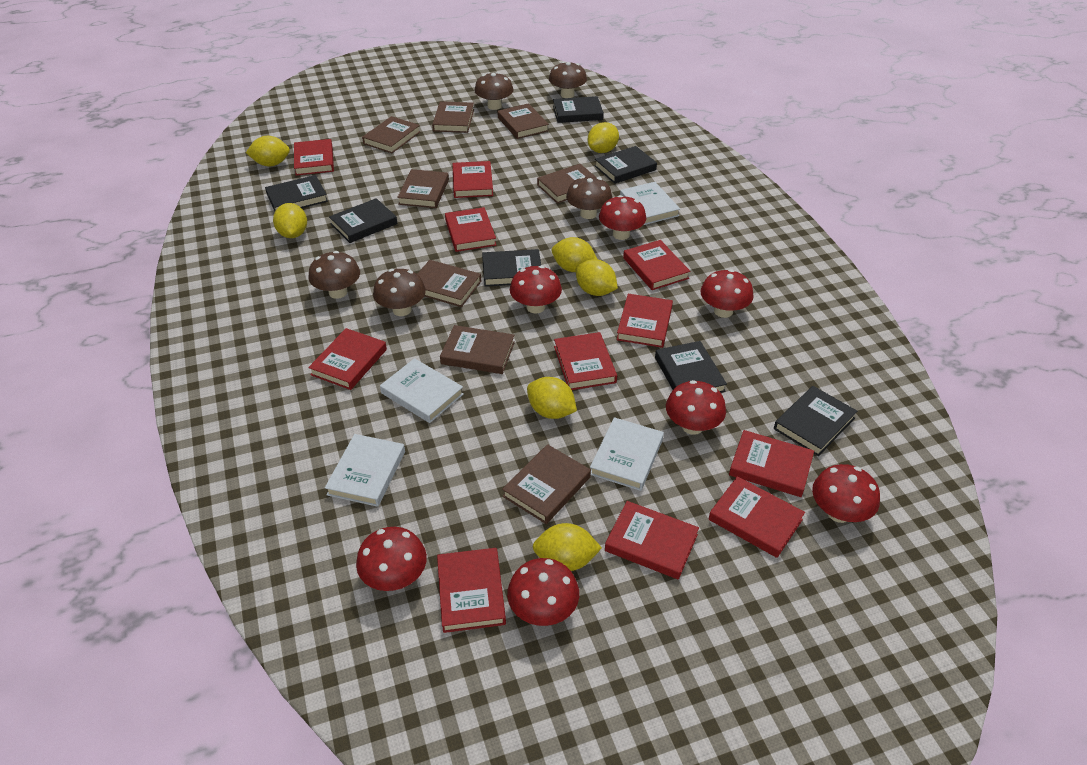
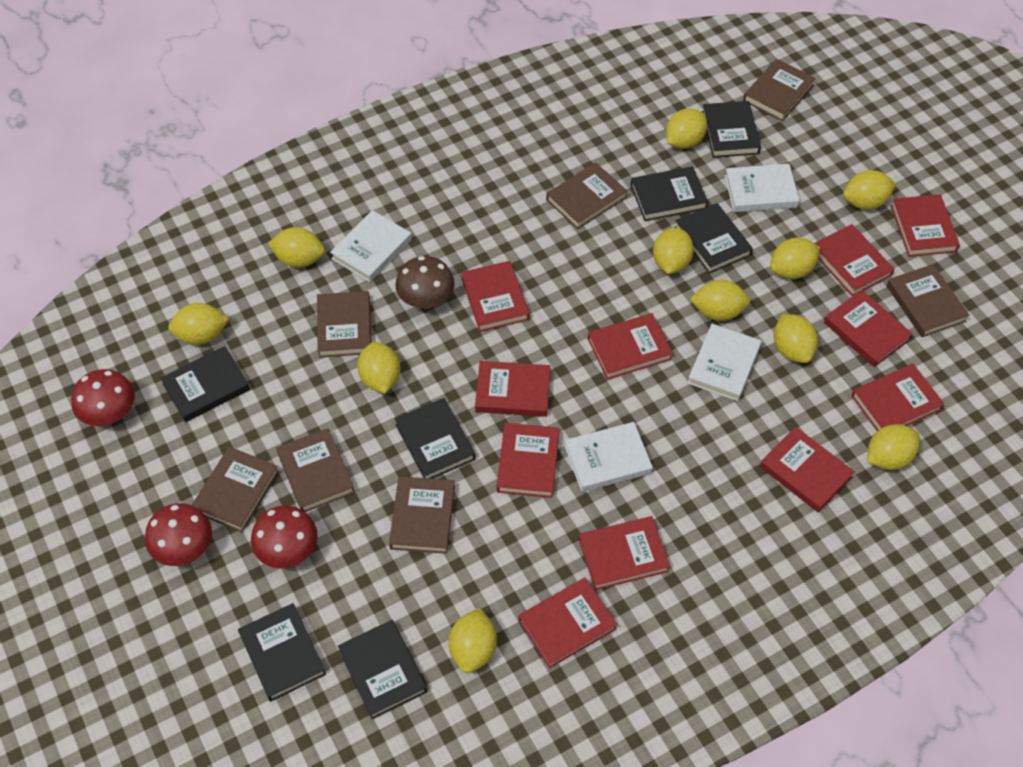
brown book: [362,116,420,153] [397,169,449,208] [417,260,481,307] [432,101,474,133] [440,325,515,374] [497,103,549,139] [502,444,591,524] [537,164,597,204] = 8 -> [191,447,279,532] [276,428,355,512] [317,291,372,358] [389,476,455,554] [546,162,627,229] [743,59,816,121] [887,264,969,337] = 7
brown mushroom: [308,251,360,299] [373,269,426,316] [474,72,514,110] [549,61,587,98] [566,176,612,219] = 5 -> [395,256,455,309] = 1
red mushroom: [356,527,427,591] [507,558,579,626] [510,266,562,313] [599,195,646,240] [666,380,726,435] [700,269,754,318] [812,464,880,523] = 7 -> [71,369,135,426] [145,503,212,566] [251,505,318,568] = 3
yellow lemon: [246,136,290,166] [273,203,307,238] [527,377,577,419] [533,523,602,571] [552,237,597,272] [576,259,618,296] [588,122,619,153] = 7 -> [168,303,229,345] [268,227,325,268] [357,342,400,394] [449,608,497,673] [653,227,694,274] [666,108,707,149] [690,280,750,321] [770,238,820,279] [774,314,818,363] [843,170,896,210] [867,424,920,470] = 11

